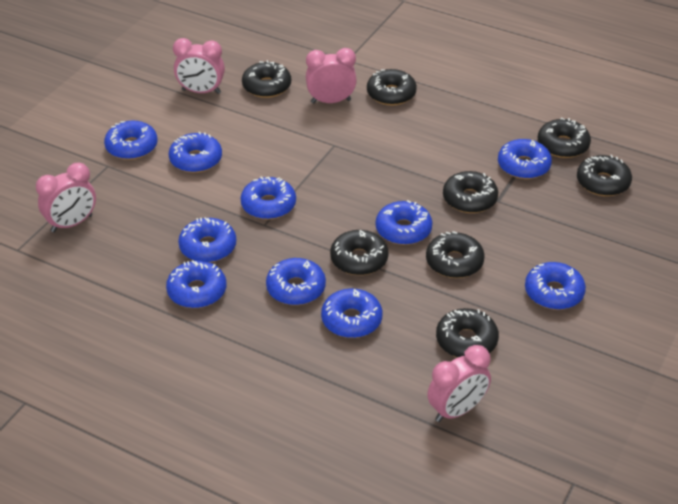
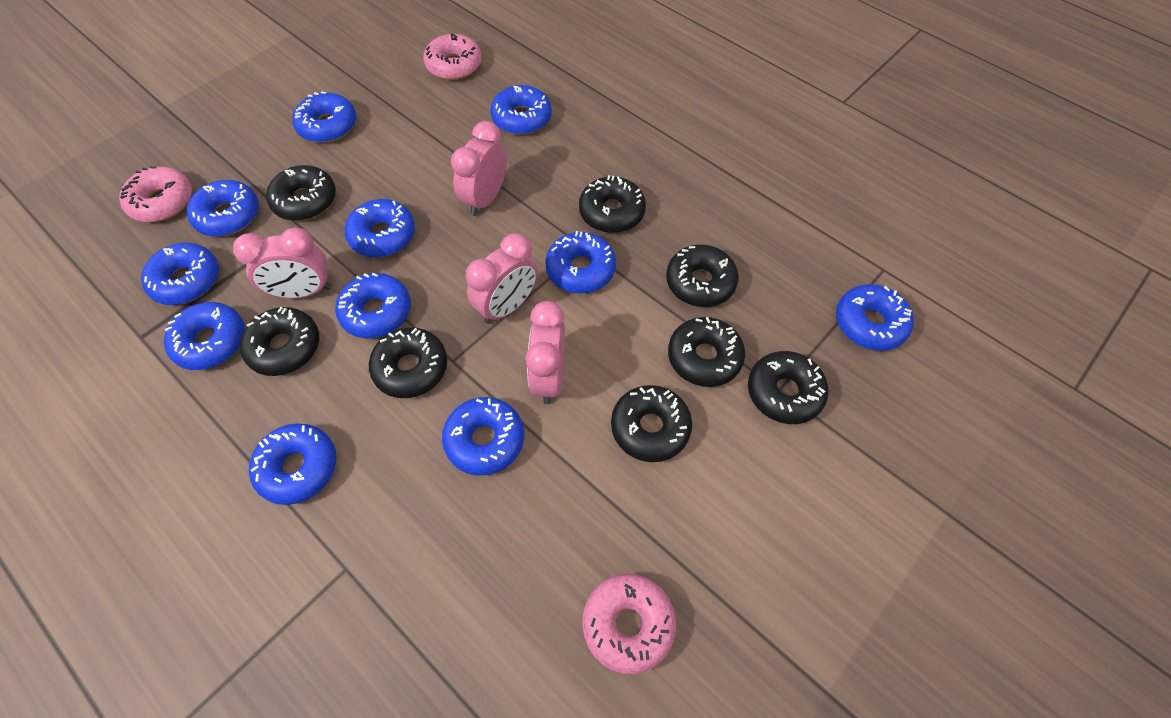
blue donut: [104,121,158,160] [166,260,226,308] [169,132,222,173] [178,217,236,263] [241,177,296,220] [266,258,326,305] [321,289,383,338] [376,200,432,245] [498,139,552,179] [525,262,586,310] = 10 -> [141,243,219,305] [164,302,245,370] [187,180,259,236] [249,423,336,505] [292,91,356,143] [335,273,411,339] [344,199,415,257] [442,397,524,475] [490,85,552,135] [545,231,616,293] [836,284,914,351] = 11
pink donut: none = 0 -> [119,166,192,222] [423,33,482,80] [582,574,676,674] = 3

